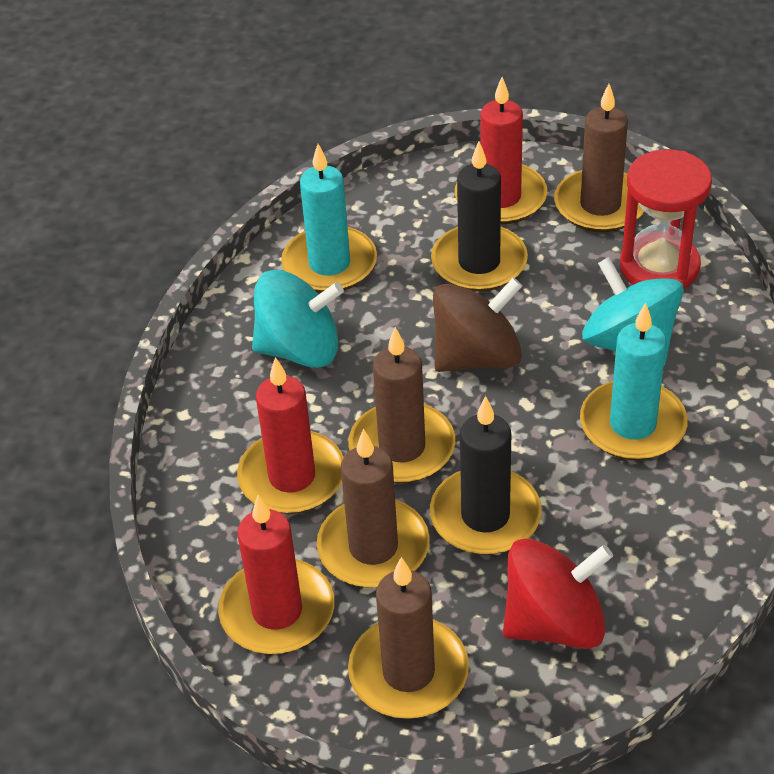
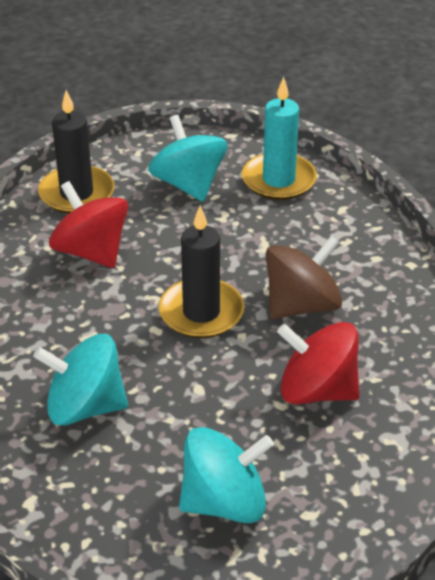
brown candle: [317,429,430,588] [348,327,455,483] [348,557,469,719] [554,84,644,232] = 4 -> none = 0
red candle: [218,495,334,654] [237,357,344,514] [455,77,547,224] = 3 -> none = 0
red hourglass: [620,149,712,289] = 1 -> none = 0
red spinning top: [503,539,613,649] = 1 -> [49,181,128,268] [277,322,360,404] = 2
turquoise candle: [281,144,377,293] [580,303,688,460] = 2 -> [242,77,317,200] = 1
turquoise spinning top: [252,270,344,368] [582,257,684,366] = 2 -> [33,334,128,426] [148,115,228,202] [179,427,274,523] = 3

